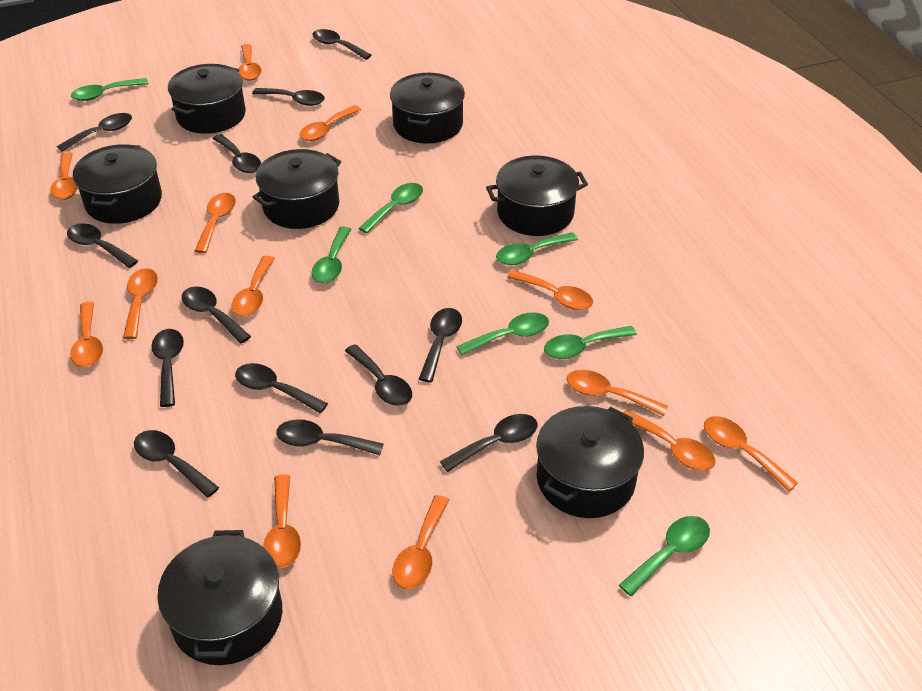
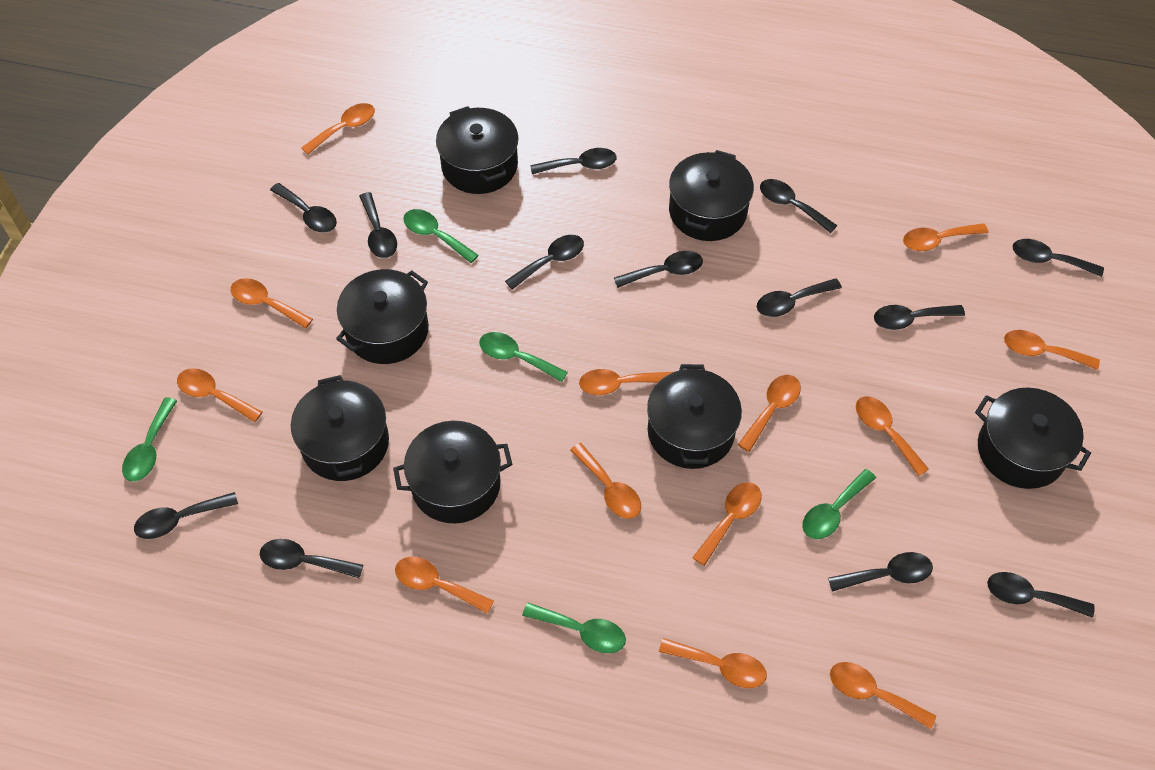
green spoon: [71,78,149,101] [312,226,352,283] [358,183,423,233] [456,312,549,355] [496,232,578,265] [544,326,637,359] [619,516,710,596] = 7 -> [122,398,177,482] [403,209,479,263] [479,332,568,382] [522,603,626,653] [802,469,876,539] = 5

